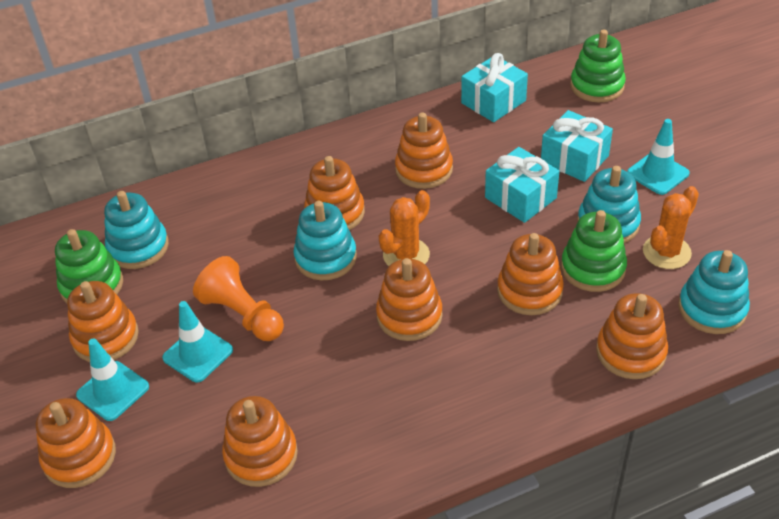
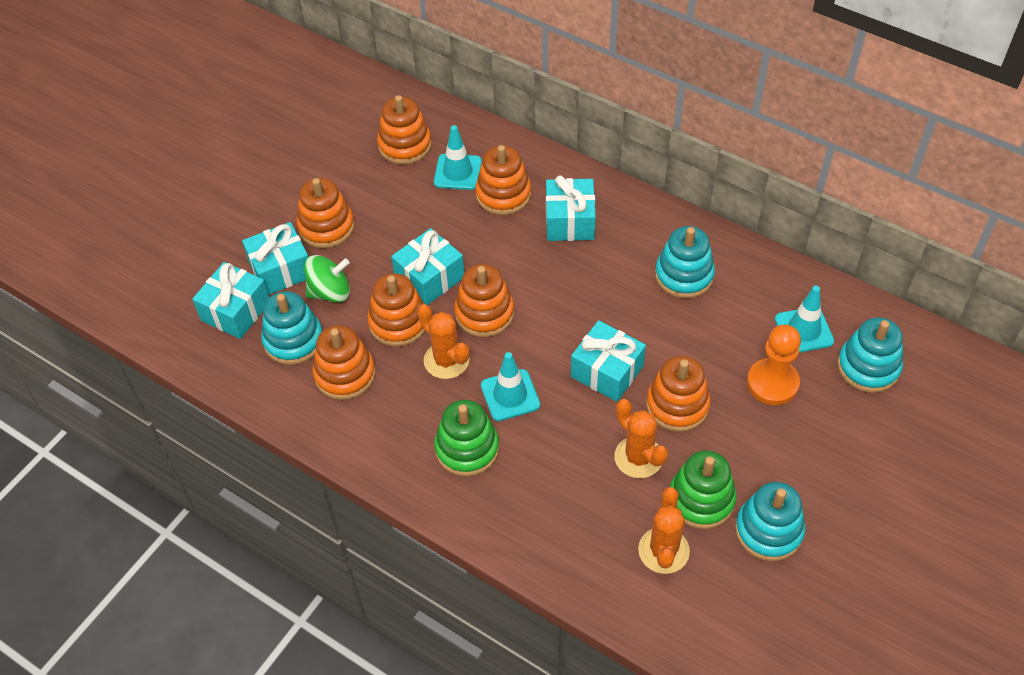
green spinning top: none = 0 -> [304,255,350,303] = 1
green stacking toy: [55,229,123,303] [561,210,627,292] [570,30,626,102] = 3 -> [434,400,499,477] [670,450,737,529] = 2
orange cactus: [379,190,430,266] [643,186,699,269] = 2 -> [417,304,470,379] [614,399,668,478] [638,487,690,574] = 3
orange stacking toy: [36,398,116,488] [67,281,139,362] [222,396,298,487] [304,156,365,230] [376,258,443,341] [395,112,453,189] [497,233,564,315] [596,293,668,379] = 8 -> [297,178,355,248] [312,325,376,400] [367,273,425,347] [377,95,432,165] [454,264,514,337] [475,145,531,215] [646,356,711,432] = 7
turquoise gift: [461,53,528,122] [485,147,560,223] [541,110,613,182] = 3 -> [192,262,269,339] [242,222,308,295] [391,228,464,305] [546,176,596,241] [571,320,646,402] = 5

